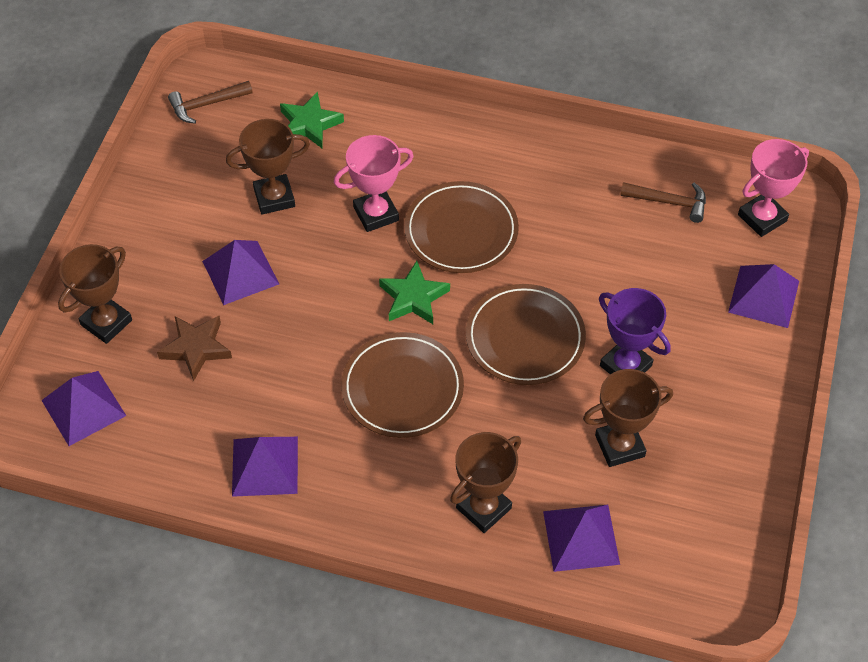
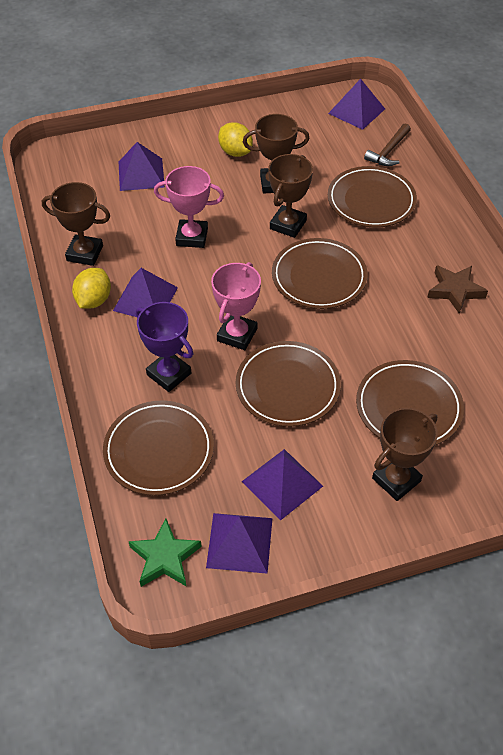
brown hammer: [168,81,253,124] [620,182,706,223] = 2 -> [364,123,411,166] = 1
brown plate: [341,332,464,438] [404,181,519,273] [466,284,586,385] = 3 -> [103,401,214,496] [236,341,341,427] [272,238,368,309] [328,166,417,228] [356,360,464,445] = 5
green star: [280,91,344,148] [379,261,450,324] = 2 -> [128,518,202,587] = 1
yellow lemon: none = 0 -> [72,268,111,309] [218,122,253,157] = 2

